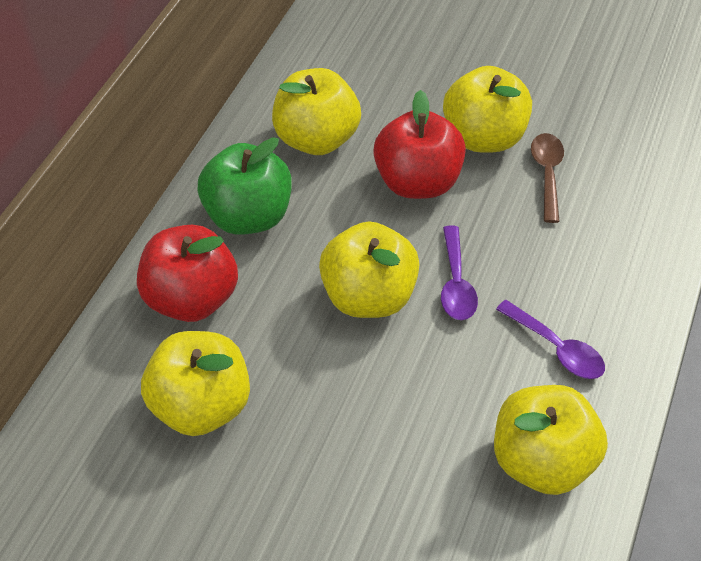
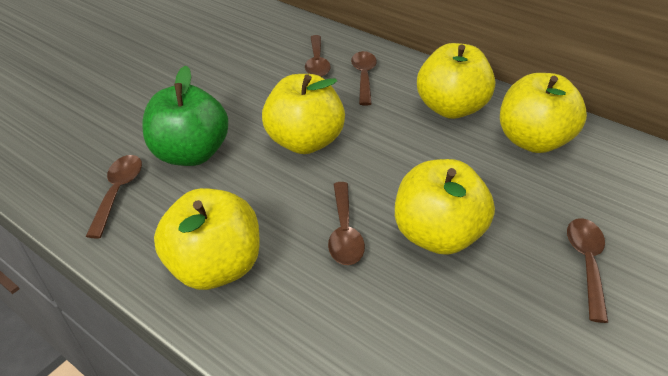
brown spoon: [531,133,564,223] = 1 -> [86,155,142,239] [305,35,331,77] [328,182,365,265] [351,51,377,106] [567,218,608,323] = 5
purple spoon: [441,226,478,320] [496,300,605,379] = 2 -> none = 0
red apple: [137,225,238,322] [373,90,466,199] = 2 -> none = 0

